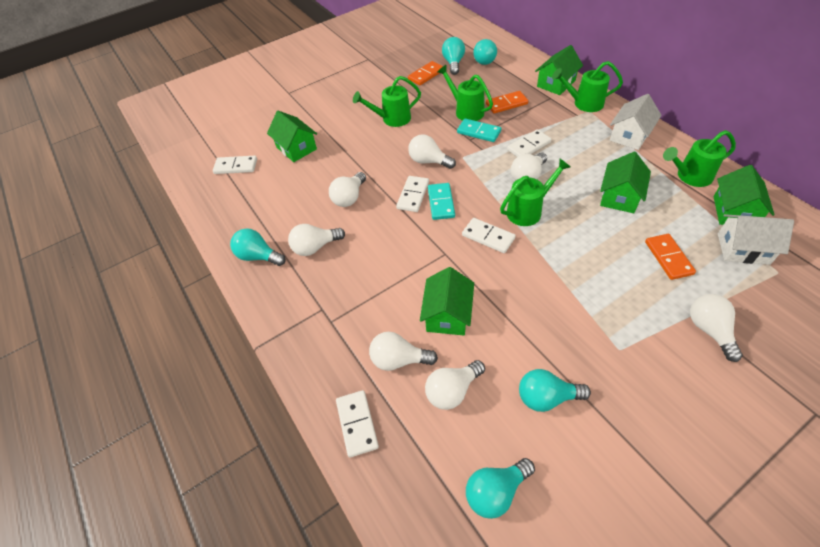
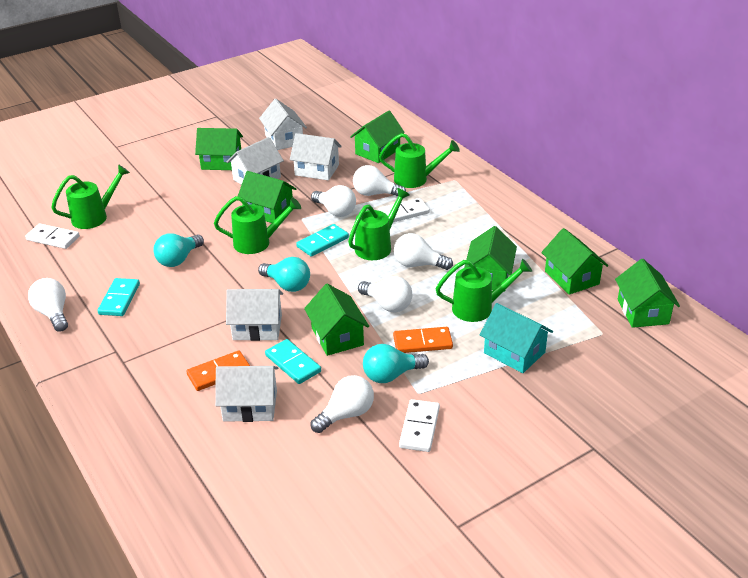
green house: [267,111,317,162] [420,267,474,335] [535,45,583,95] [600,152,651,213] [713,165,775,225] = 5 -> [195,128,243,170] [237,171,296,223] [304,284,369,356] [350,111,405,163] [464,226,517,292] [541,228,608,295] [615,259,680,328] = 7
orange domino: [408,61,443,85] [486,91,528,114] [645,234,696,280] = 3 -> [186,351,250,391] [393,327,453,353] = 2
turquoise domino: [428,183,455,220] [457,118,501,142] = 2 -> [97,278,140,316] [265,339,321,384] [296,224,349,257] = 3
turquoise house: none = 0 -> [480,303,553,373] = 1
turquoise light bulb: [230,228,286,266] [442,37,465,75] [466,458,535,519] [473,39,497,65] [519,369,591,412] = 5 -> [153,233,204,267] [258,257,310,292] [363,344,429,383] = 3
white domino: [213,156,257,174] [336,390,379,457] [396,176,429,212] [462,218,516,253] [507,129,551,157] = 5 -> [25,224,80,249] [378,198,430,222] [399,399,440,452] = 3
white house: [610,94,662,150] [718,214,794,265] = 2 -> [215,366,278,422] [226,289,283,341] [227,137,284,185] [259,99,307,150] [290,133,342,180] = 5
white light bulb: [288,224,345,256] [329,172,366,207] [369,332,438,371] [408,134,456,169] [425,360,485,410] [511,153,547,180] [690,294,743,362] = 7 -> [28,278,68,332] [311,185,356,217] [311,375,374,433] [353,165,406,196] [358,276,412,312] [394,233,453,270] = 6

